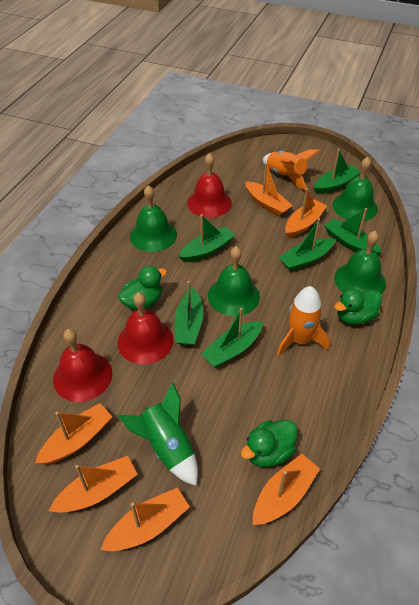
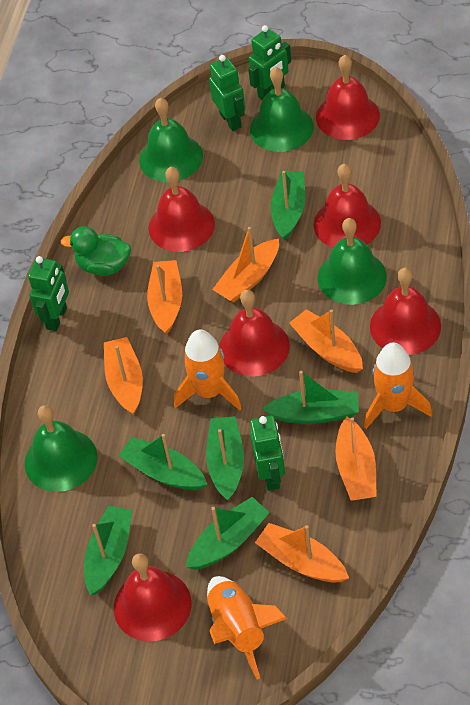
green duck: [118,266,167,310] [241,420,298,467] [334,289,382,325] = 3 -> [61,226,131,276] = 1
green robot: none = 0 -> [28,256,69,331] [209,55,245,131] [248,25,291,100] [250,415,285,491] = 4
green rocket: [119,383,198,486] = 1 -> none = 0
orange rocket: [263,149,320,190] [277,286,330,356] = 2 -> [174,329,242,410] [207,576,287,679] [364,342,432,429] = 3
red bell: [53,329,112,402] [118,292,174,364] [187,153,232,218] = 3 -> [114,553,191,641] [148,167,215,252] [219,290,290,376] [313,164,381,248] [316,55,380,140] [370,268,441,355] = 6

